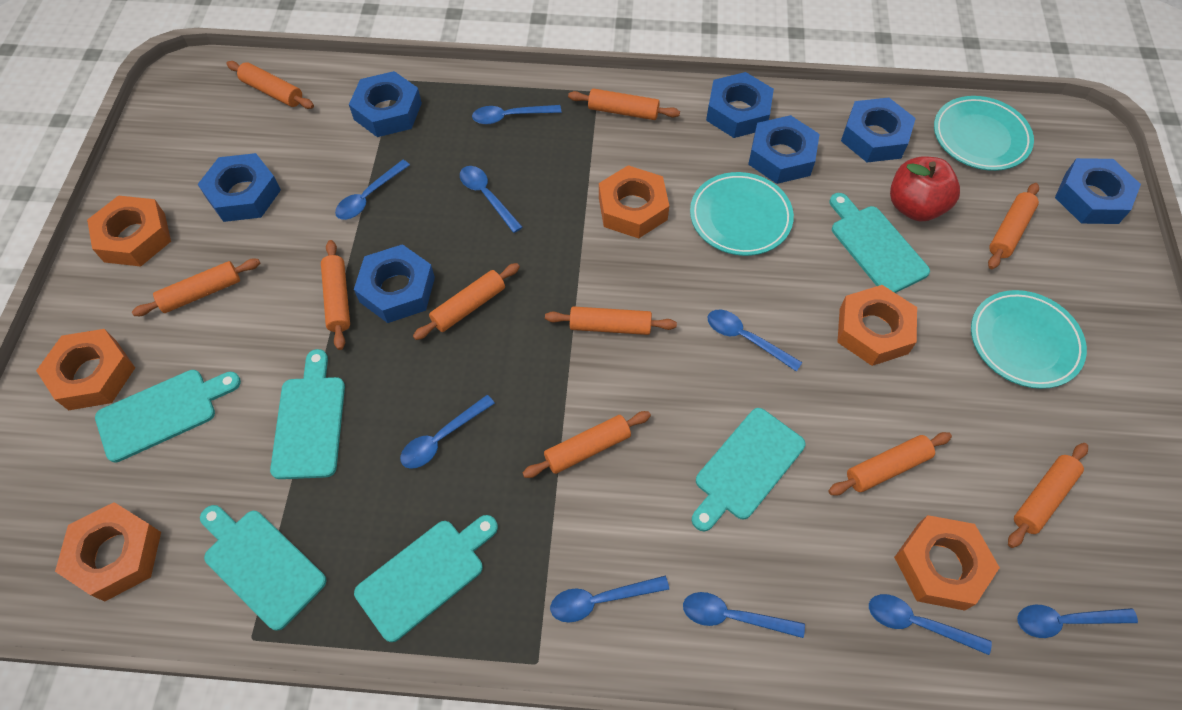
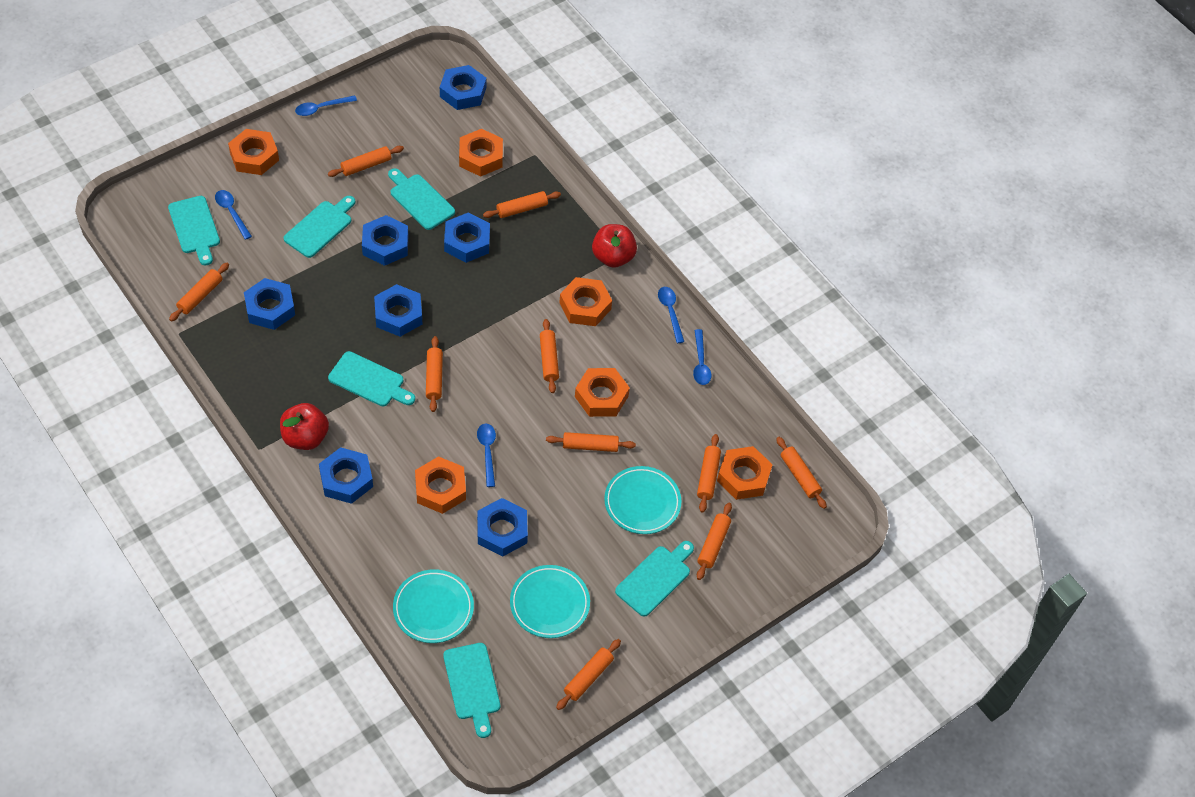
blue spoon: [335,160,410,220] [400,395,495,469] [460,166,523,233] [472,105,562,124] [550,576,669,622] [683,592,805,638] [707,310,802,372] [869,594,992,655] [1017,605,1138,638] = 9 -> [215,190,252,240] [295,95,357,116] [477,424,496,487] [658,287,684,343] [693,329,712,385] = 5
red apple: [890,156,960,221] = 1 -> [280,403,329,450] [592,224,637,268] = 2

